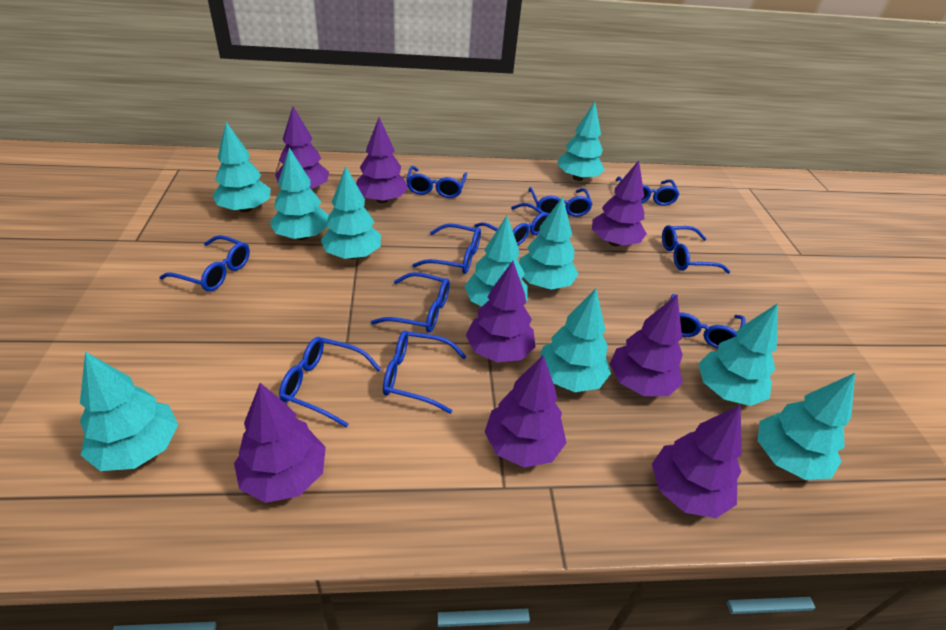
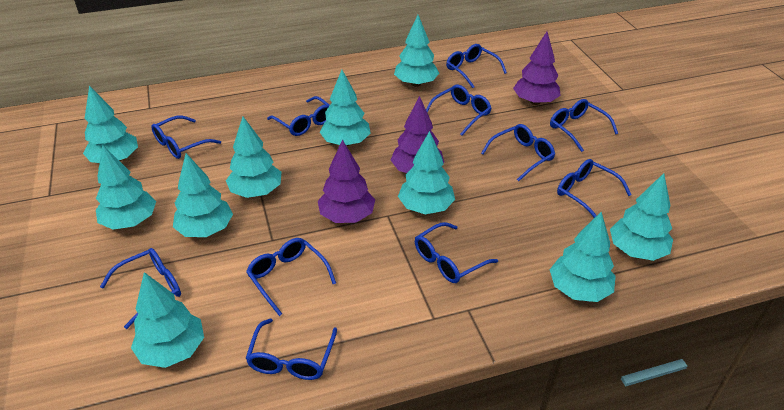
purple tree: [234,383,326,503] [275,106,329,188] [356,117,408,203] [466,261,536,362] [485,355,566,467] [592,160,647,246] [610,295,683,396] [652,405,741,518] = 8 -> [318,140,375,223] [391,96,444,173] [513,32,561,105] = 3

